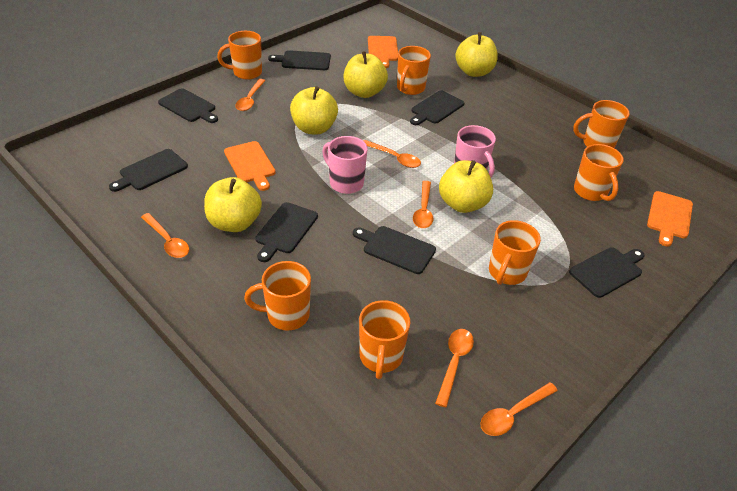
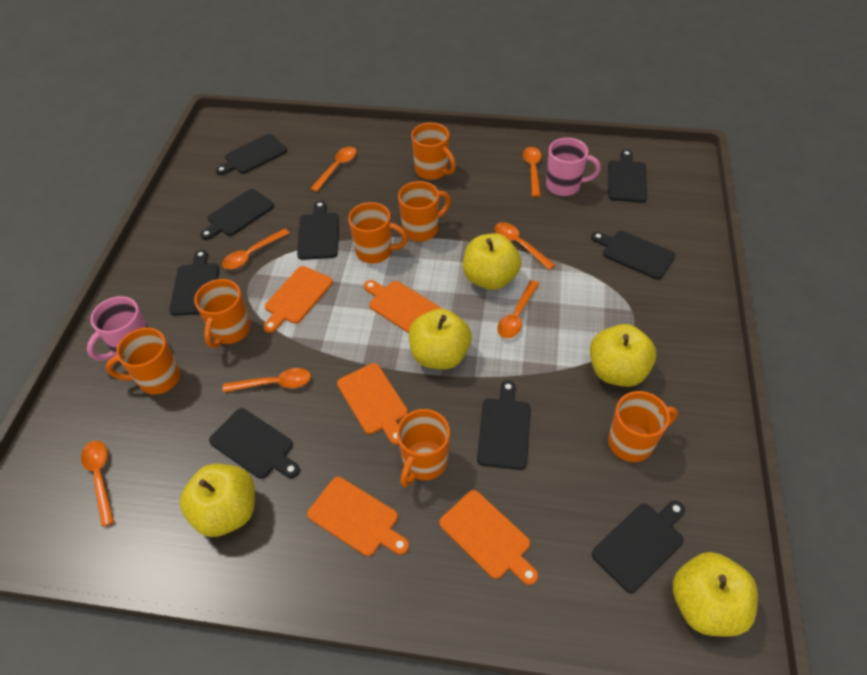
black cutting board: [109,149,188,192] [158,88,218,123] [255,202,318,262] [268,50,331,70] [353,226,436,274] [410,91,464,125] [569,247,644,298] = 7 -> [169,250,219,316] [200,189,274,240] [209,408,300,479] [216,134,287,175] [297,201,339,260] [477,380,530,470] [591,231,675,280] [592,501,685,593] [608,149,648,203] = 9
orange cutting board: [224,141,276,191] [368,36,398,68] [647,191,693,247] = 3 -> [263,266,333,333] [307,477,409,556] [337,363,408,445] [364,280,442,333] [439,490,538,585] = 5
orange spoon: [141,213,189,258] [235,79,266,111] [363,140,421,168] [413,181,434,228] [435,329,474,407] [480,382,558,436] = 6 -> [81,441,114,527] [222,228,289,269] [223,368,311,393] [310,147,356,192] [495,222,555,270] [497,280,539,338] [523,147,542,197] = 7

